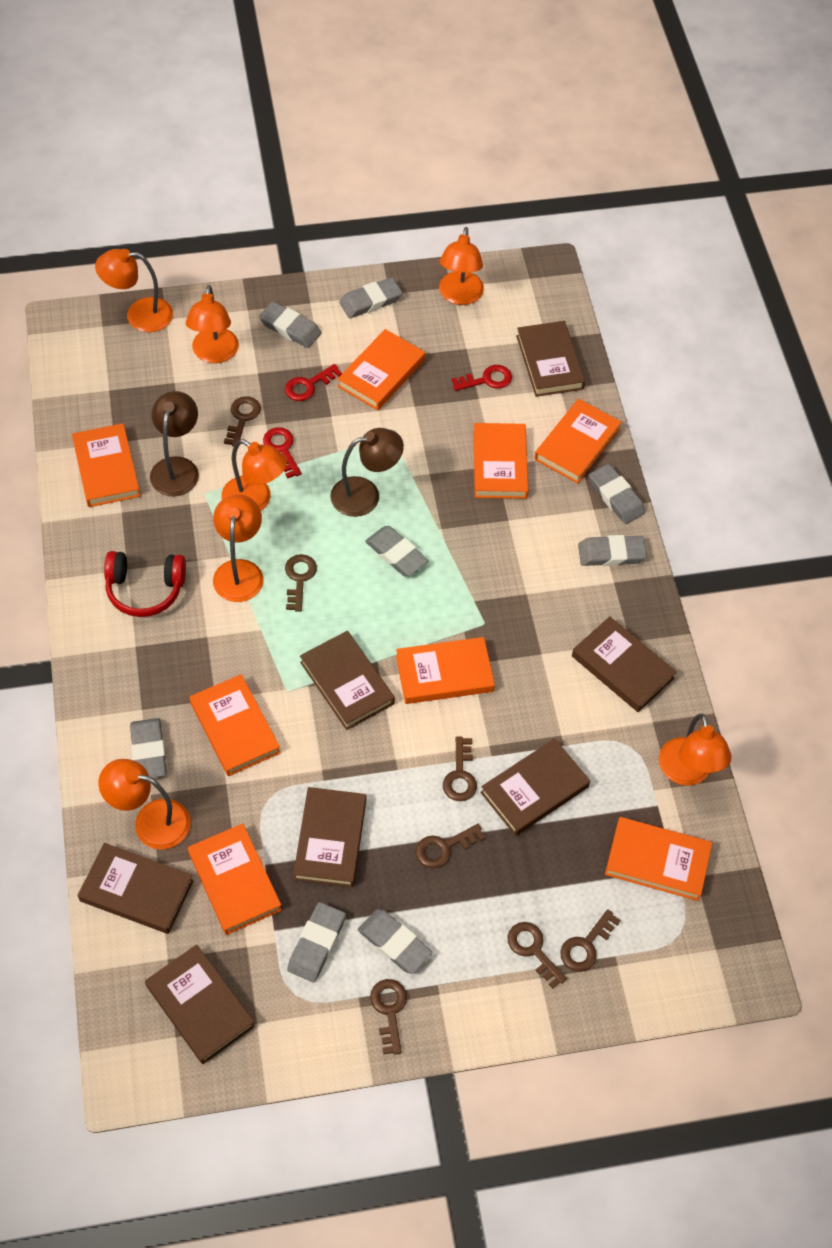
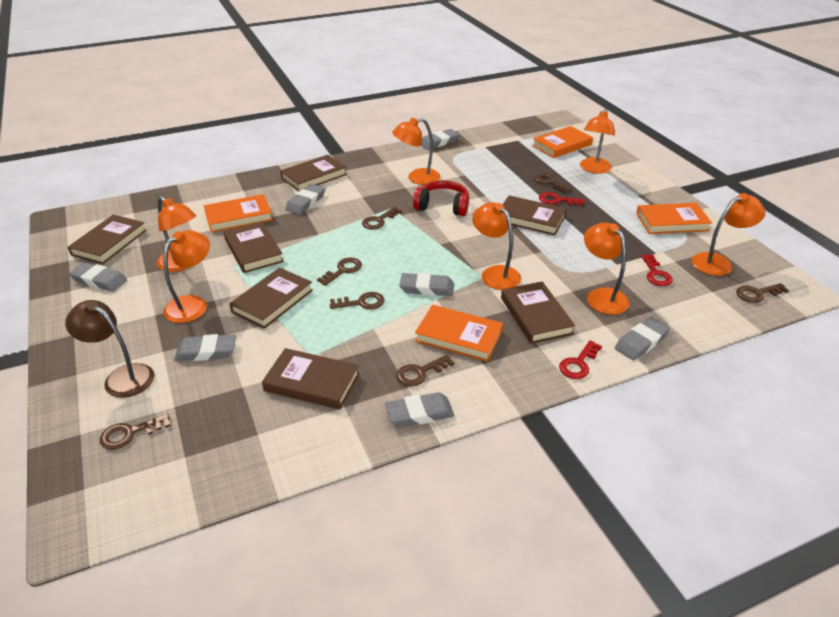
brown lamp: [150,391,199,496] [330,428,404,517] = 2 -> [65,300,154,398] = 1
grey eraser: [130,718,166,778] [259,301,322,348] [287,902,346,983] [339,277,402,318] [358,909,432,974] [365,526,429,576] [578,535,647,566] [589,464,645,524] = 8 -> [69,262,127,292] [174,334,236,361] [285,184,325,215] [385,392,454,427] [400,273,454,296] [421,129,459,150] [615,317,670,361] = 7
orange book: [72,423,141,507] [188,824,282,935] [189,674,280,776] [338,329,425,410] [396,637,495,704] [473,423,529,499] [534,399,622,484] [605,817,712,901] = 8 -> [204,194,273,233] [415,305,503,362] [532,126,593,158] [636,203,712,234] = 4

